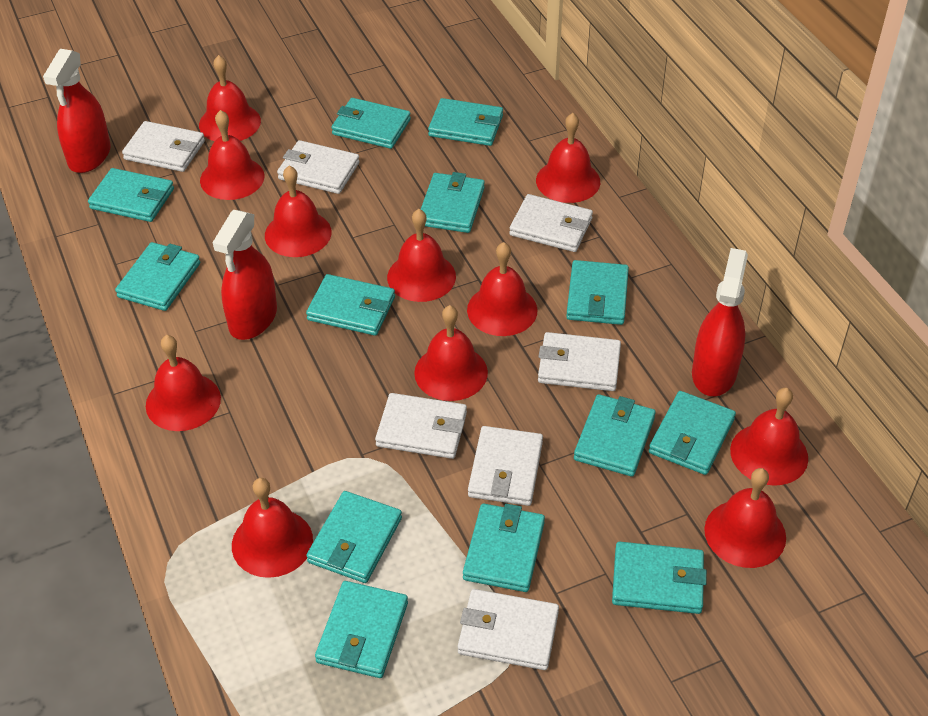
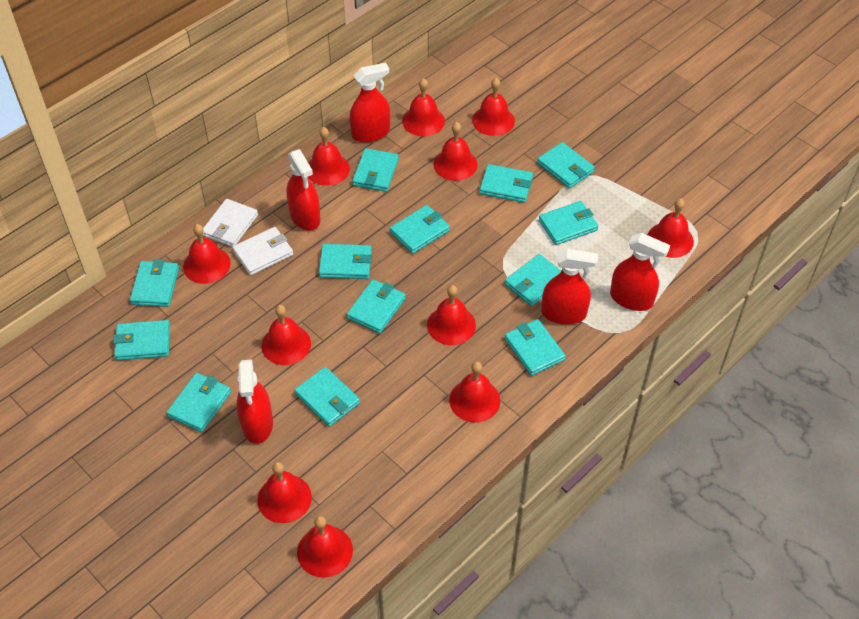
red spray bottle: [43,49,111,173] [213,210,277,340] [692,248,748,396] = 3 -> [237,359,273,444] [287,149,321,231] [350,63,390,143] [541,249,598,325] [610,233,670,311] = 5
white wallet: [122,121,205,172] [277,140,360,194] [375,393,467,459] [458,589,559,670] [468,426,543,506] [509,194,593,252] [538,332,621,391] = 7 -> [203,199,258,247] [232,227,293,275] = 2

